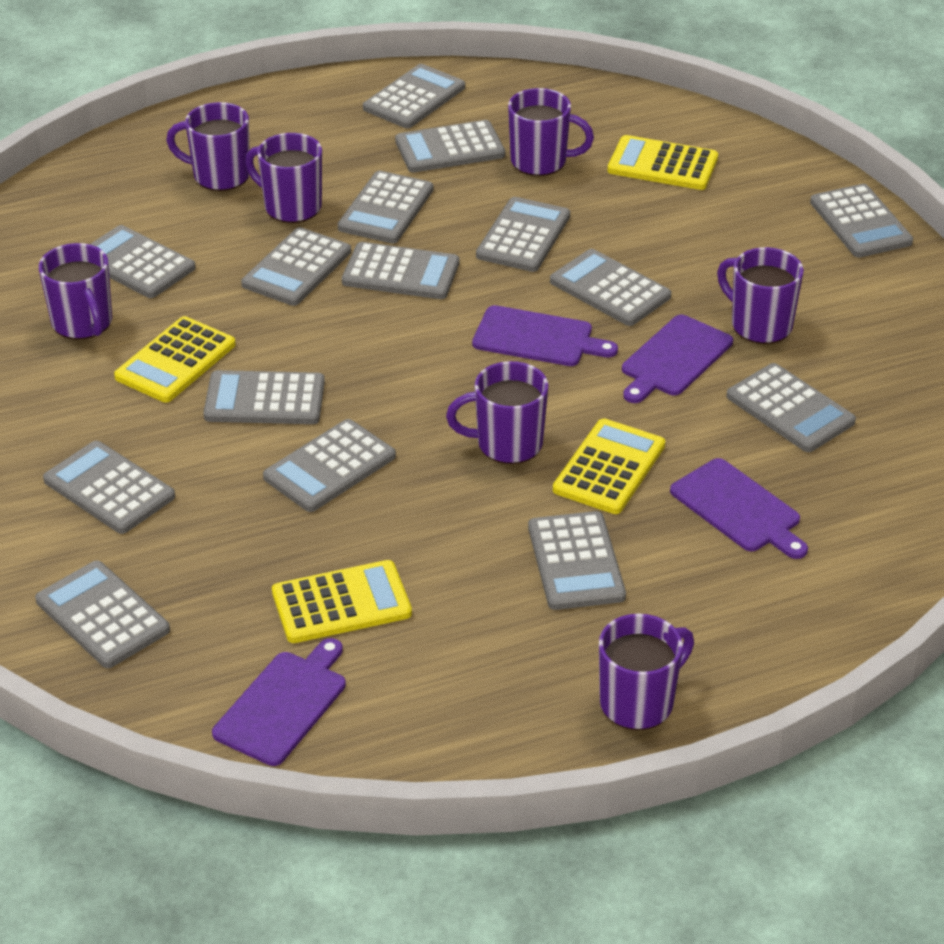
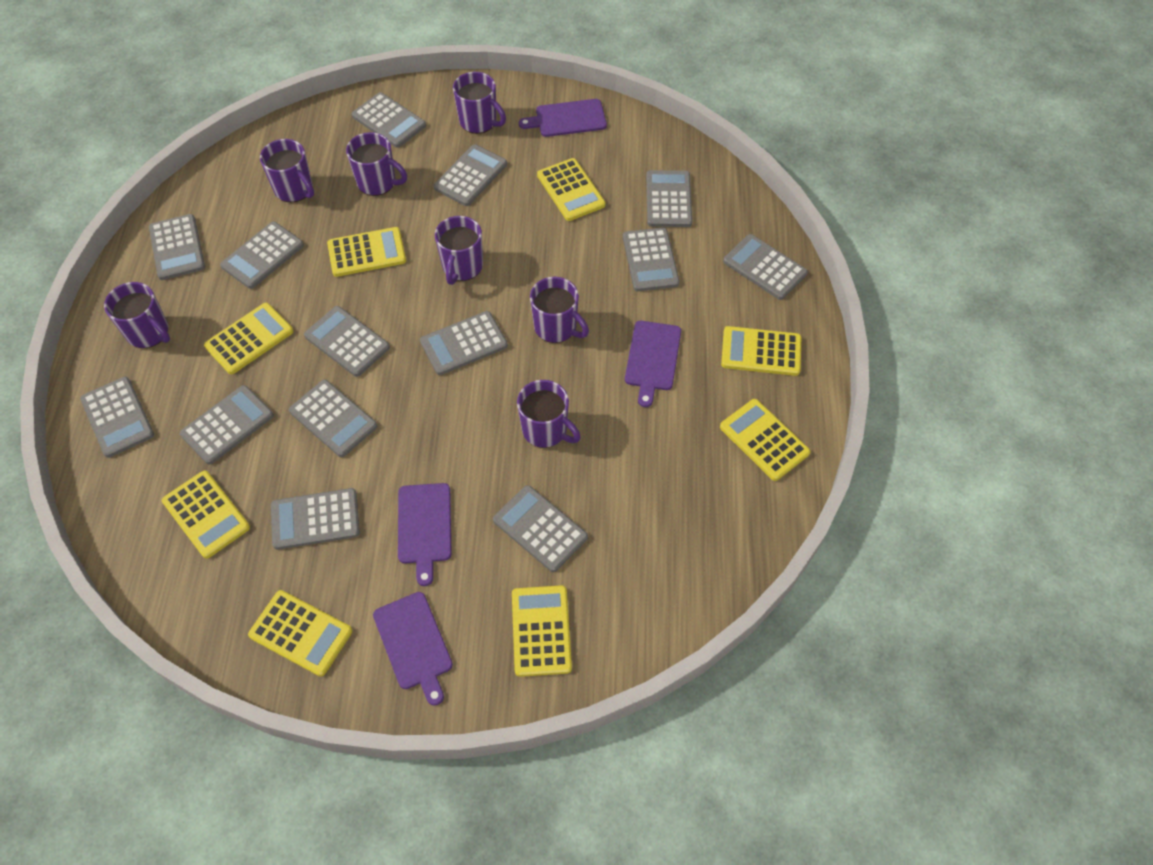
grey calculator: [35,561,170,668] [43,441,175,534] [90,225,196,298] [203,370,325,424] [241,227,351,306] [263,419,396,512] [338,171,433,244] [342,242,460,299] [363,64,465,128] [395,120,505,172] [476,197,570,272] [528,511,626,610] [550,249,671,326] [726,363,856,452] [810,184,913,258] = 15 -> [80,377,154,458] [149,214,205,280] [180,385,274,465] [220,222,304,289] [271,488,360,550] [289,380,377,457] [304,306,390,377] [352,92,426,148] [420,311,508,375] [434,144,507,206] [493,485,588,572] [623,227,680,292] [646,170,692,227] [723,234,808,300] = 14
yellow calculator: [114,316,236,402] [272,560,412,643] [553,418,665,514] [608,135,718,190] = 4 -> [162,471,250,559] [204,303,294,374] [248,590,352,677] [327,227,406,277] [512,585,572,677] [537,158,605,221] [720,399,810,481] [721,326,801,376] = 8

